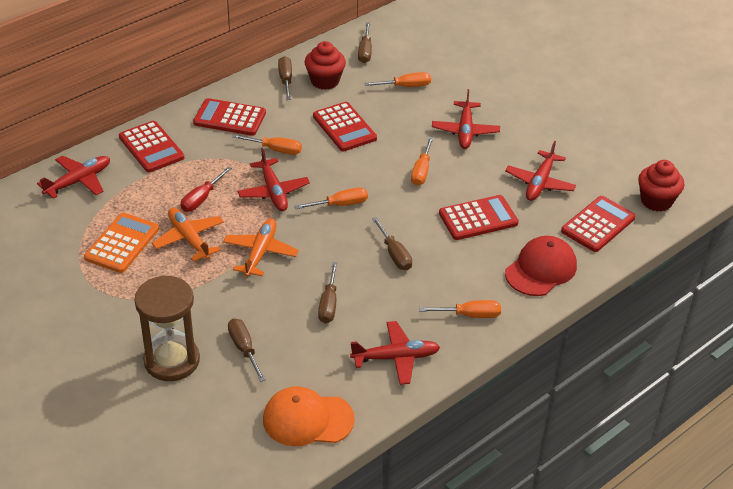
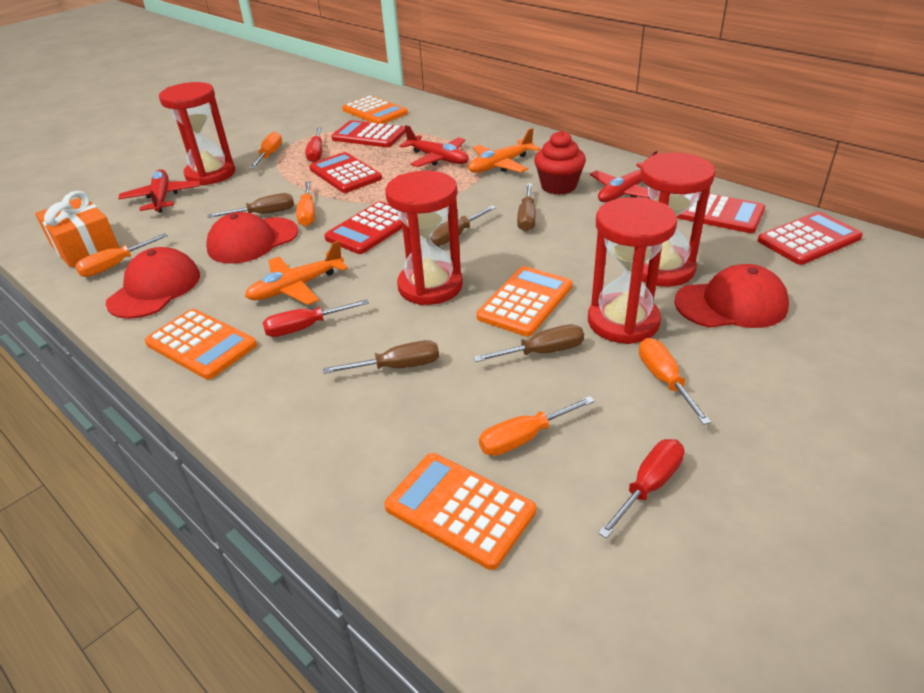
brown hourglass: [134,275,200,381] = 1 -> none = 0
orange calculator: [84,213,159,273] = 1 -> [145,309,257,379] [342,95,408,124] [384,453,536,570] [477,266,572,337] = 4
orange cap: [263,386,355,446] = 1 -> none = 0
orange gift: none = 0 -> [35,191,119,268] = 1
red cap: [505,236,577,296] = 1 -> [106,247,200,319] [206,212,298,264] [674,264,789,328] = 3
red cupcake: [305,41,346,90] [638,160,684,212] = 2 -> [534,131,586,195] = 1
red hourglass: none = 0 -> [159,82,235,185] [385,171,463,305] [588,197,677,344] [640,153,715,287] = 4
red plane: [37,156,110,199] [238,148,310,211] [350,321,440,385] [432,89,500,149] [505,141,576,201] = 5 -> [118,169,200,213] [399,125,469,167] [590,150,657,202] = 3
red screwdriver: [180,167,232,212] = 1 -> [262,299,369,337] [305,127,322,163] [598,439,684,539] = 3

